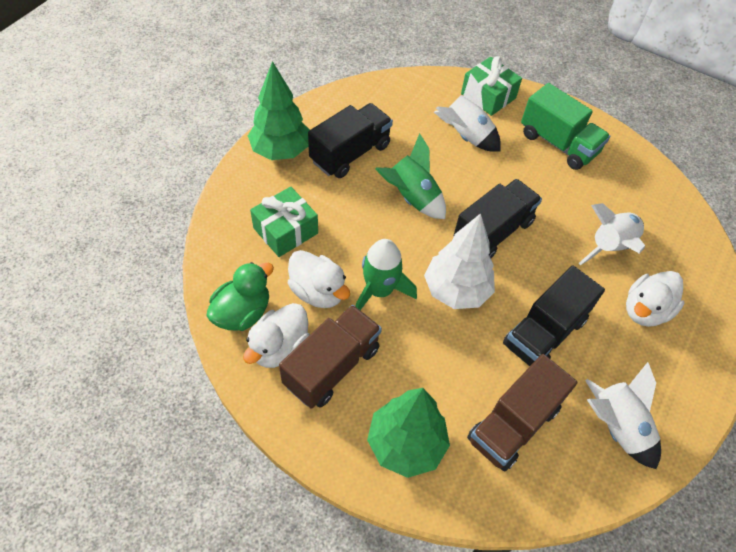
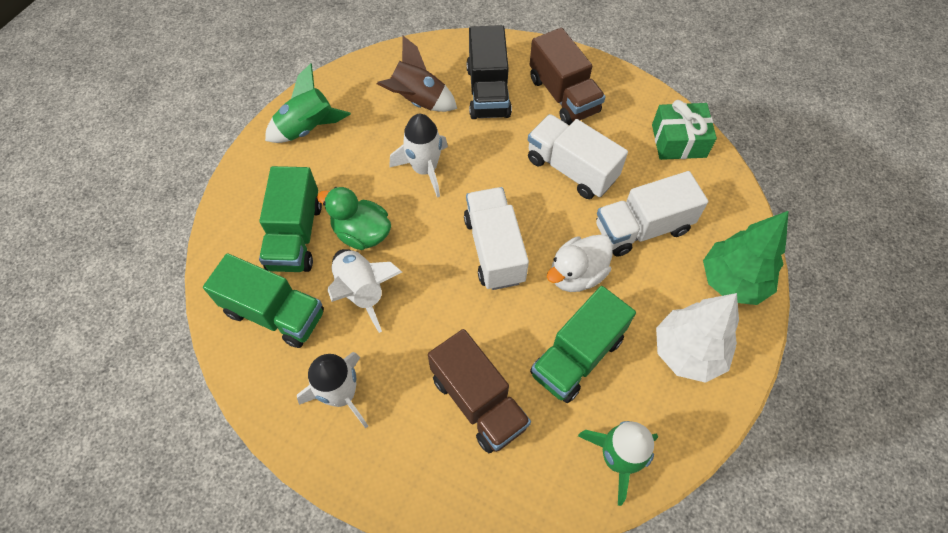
black truck: [308,103,393,178] [453,179,542,258] [503,265,605,366] = 3 -> [467,25,512,119] = 1
brown rocket: none = 0 -> [377,36,457,112] = 1
green gift: [250,187,318,257] [461,56,522,116] = 2 -> [652,100,717,160] = 1
green tree: [248,61,310,160] [367,388,450,478] = 2 -> [703,211,789,305] = 1
green truck: [521,83,610,170] = 1 -> [203,253,324,348] [259,166,322,272] [530,286,636,403] = 3
white duck: [243,303,310,368] [288,250,350,308] [626,271,684,327] = 3 -> [547,235,613,292] = 1
white truck: none = 0 -> [464,187,529,290] [528,114,628,199] [596,171,708,257] = 3

